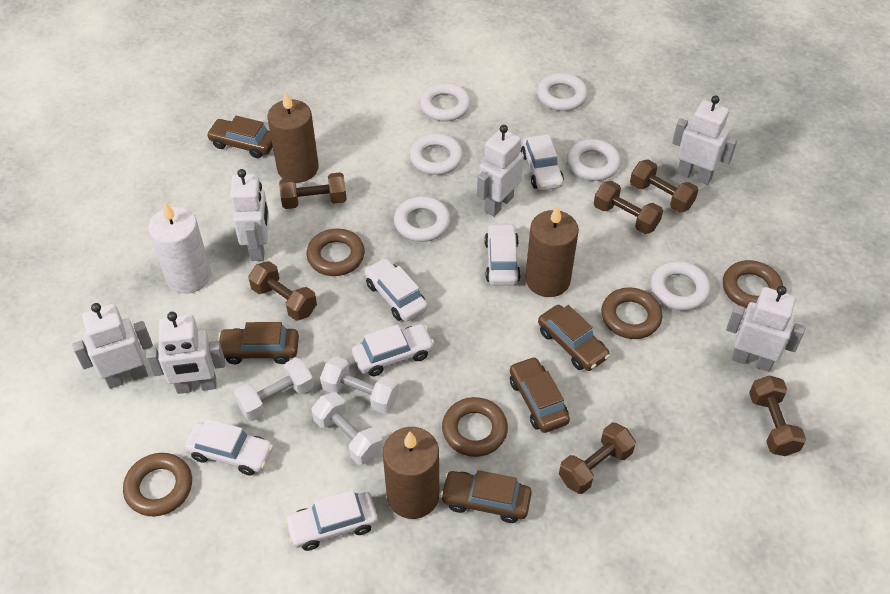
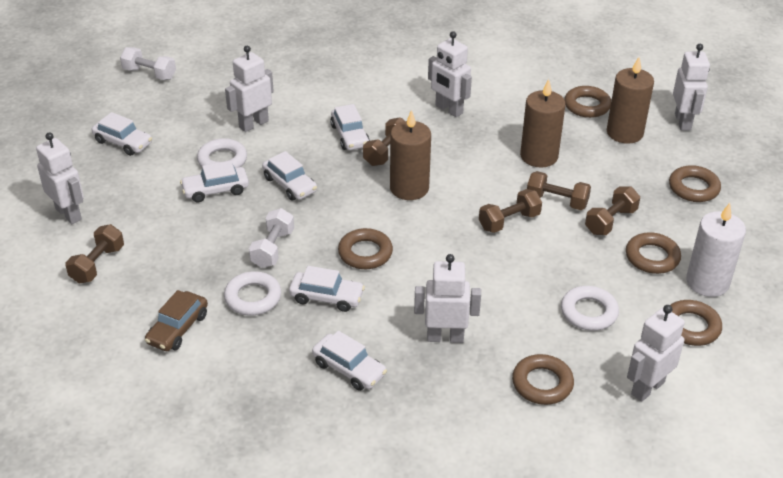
brown car: [206,116,273,158] [219,322,299,364] [440,470,532,523] [510,356,570,433] [538,305,610,371] = 5 -> [145,290,208,351] = 1
brown dumbbell: [248,261,317,321] [279,172,347,209] [559,423,636,494] [594,181,663,234] [630,160,698,212] [749,375,806,456] = 6 -> [65,224,124,284] [363,117,404,166] [479,189,542,233] [527,171,591,210] [585,186,640,235] = 5
brown ring: [123,453,192,516] [307,228,365,276] [442,397,508,457] [601,287,663,339] [723,260,783,309] = 5 -> [338,228,393,269] [512,354,574,405] [564,86,611,118] [626,232,681,274] [669,165,721,202] [671,300,722,346] = 6
white dumbbell: [234,358,314,421] [312,392,383,465] [320,356,399,414] = 3 -> [120,47,176,80] [249,208,294,268] = 2
white ring: [394,196,450,242] [409,133,463,175] [419,83,471,122] [537,73,588,111] [566,139,621,181] [650,261,711,311] = 6 -> [197,138,247,168] [224,271,281,316] [561,286,619,331] = 3

